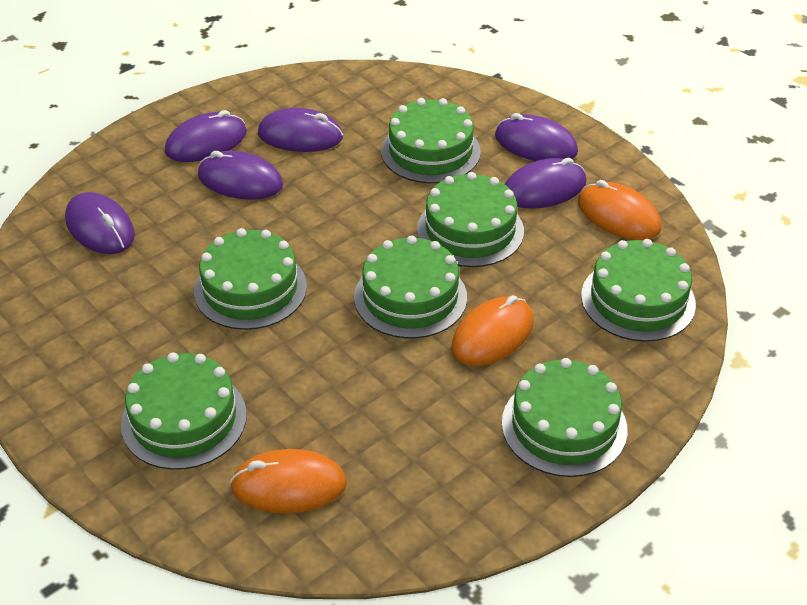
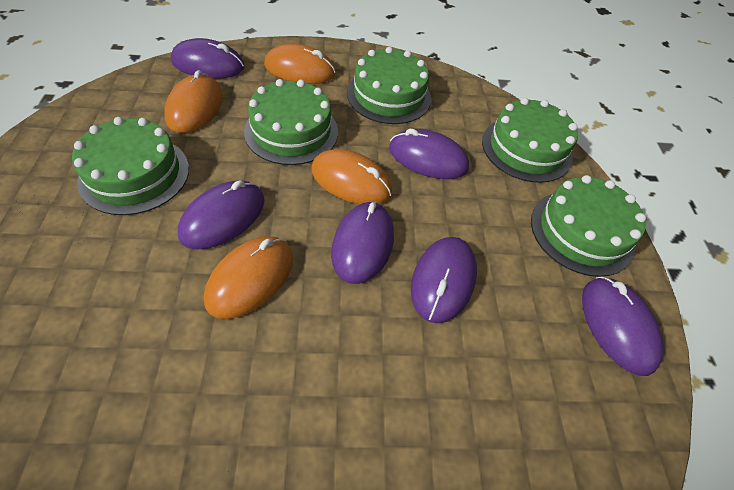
green cake: [121,352,247,470] [194,228,307,330] [354,235,467,338] [381,98,481,183] [417,172,524,267] [502,358,628,477] [581,239,696,342] = 7 -> [72,117,189,215] [244,79,338,165] [347,47,431,124] [482,98,578,183] [531,175,646,277] = 5
orange mouse: [230,449,347,513] [451,295,534,366] [578,180,661,240] = 3 -> [164,70,223,133] [204,236,293,319] [264,44,335,84] [311,149,392,204] = 4

